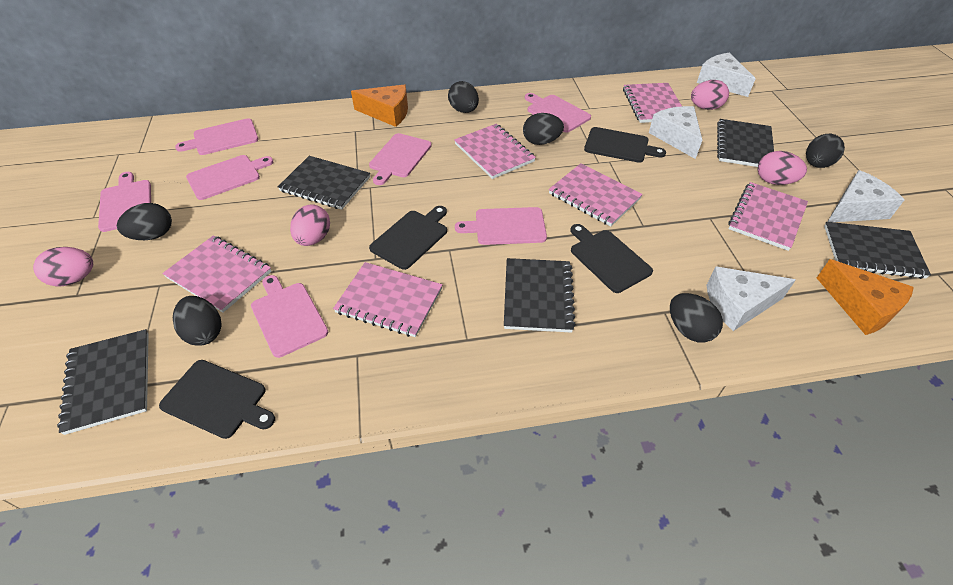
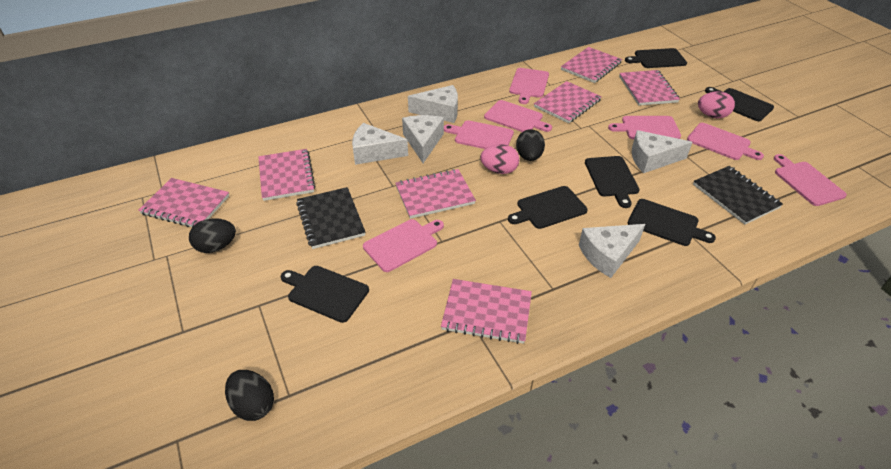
black cutting board: [159,360,275,439] [369,206,447,270] [570,224,653,293] [584,127,666,163] = 4 -> [281,266,369,323] [508,186,588,229] [585,156,640,208] [625,48,687,68] [628,199,716,246] [705,87,774,121] = 6
black egg: [117,203,172,240] [173,296,221,346] [448,81,479,113] [523,113,564,145] [670,293,723,342] [806,134,845,168] = 6 -> [189,218,236,253] [225,370,274,421] [516,129,545,161] = 3
black notebook: [57,329,149,435] [278,156,370,210] [504,258,576,333] [717,119,774,167] [824,222,931,279] = 5 -> [296,187,365,249] [693,166,783,225] = 2
orange cheese: [351,85,408,127] [817,259,914,335] = 2 -> none = 0
pink egg: [33,247,93,286] [290,204,330,246] [691,80,729,110] [758,151,807,185] = 4 -> [480,144,519,174] [698,91,735,118] = 2
pink notebook: [162,235,272,313] [333,262,442,337] [454,124,536,179] [549,163,643,227] [623,83,682,123] [728,182,808,251] = 6 -> [138,178,229,227] [258,149,315,201] [396,169,476,219] [441,279,532,344] [534,81,602,123] [561,47,622,83] [619,70,680,106] = 7
white cheese: [649,106,702,159] [697,53,756,97] [707,267,796,331] [827,170,905,222] = 4 -> [352,123,408,165] [402,115,444,163] [408,85,458,123] [579,224,645,278] [632,130,693,173] = 5

